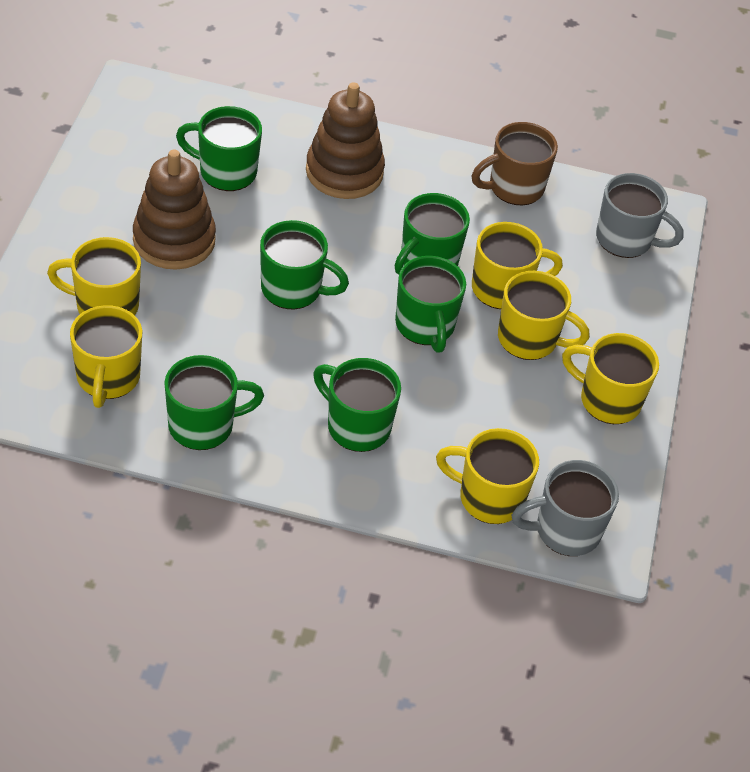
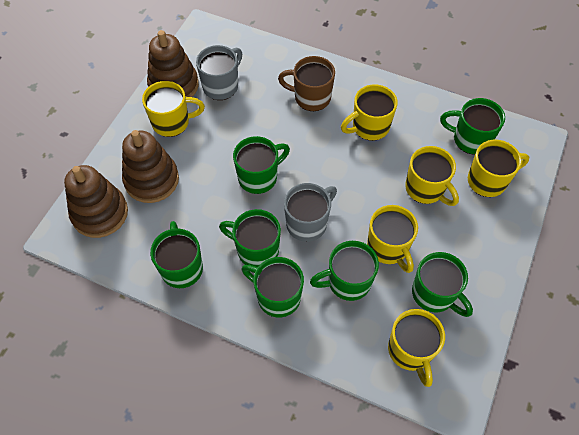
brown stacking toy: [133,150,216,270] [306,82,385,199] = 2 -> [64,165,128,238] [122,130,179,203] [147,30,199,97] = 3
green mug: [164,355,264,450] [176,106,262,191] [260,220,349,309] [313,358,401,452] [395,193,470,274] [395,256,466,353] = 6 -> [150,221,203,288] [219,209,281,268] [233,136,290,194] [242,257,304,317] [310,241,379,301] [412,252,473,317] [440,98,505,155] = 7

